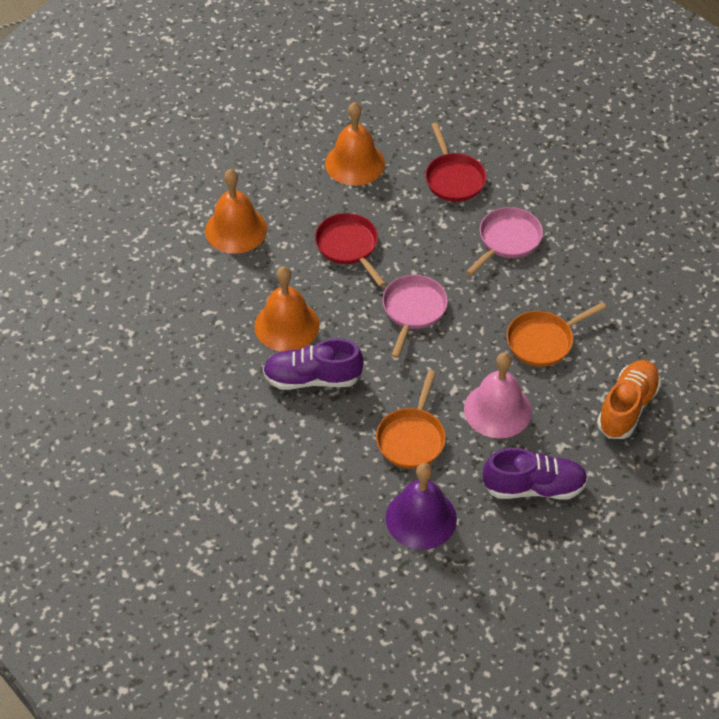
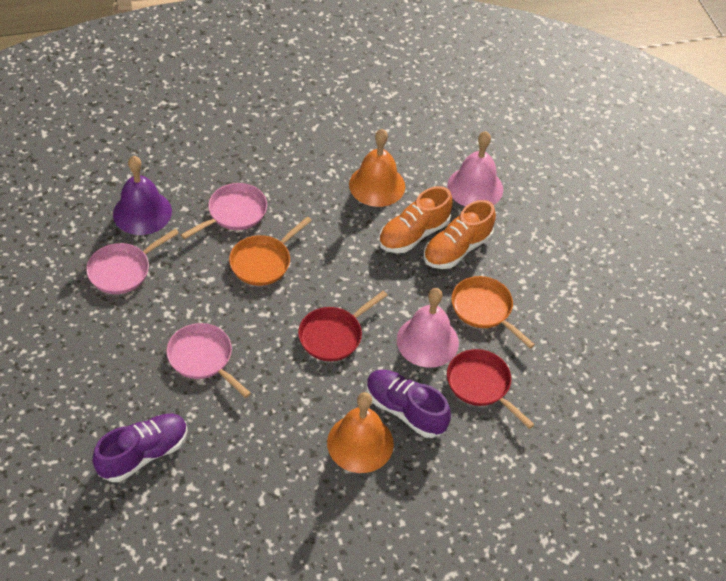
orange bell: [205,169,267,254] [254,267,320,352] [325,102,385,186] = 3 -> [327,392,394,473] [349,129,405,207] = 2
orange shoe: [597,360,661,439] = 1 -> [379,186,453,253] [423,200,496,269] = 2
pink bell: [464,352,532,438] = 1 -> [397,288,459,368] [447,131,503,207] = 2
pink pan: [382,275,448,358] [466,207,543,276] = 2 -> [86,229,179,294] [167,323,251,398] [181,183,267,239] = 3

